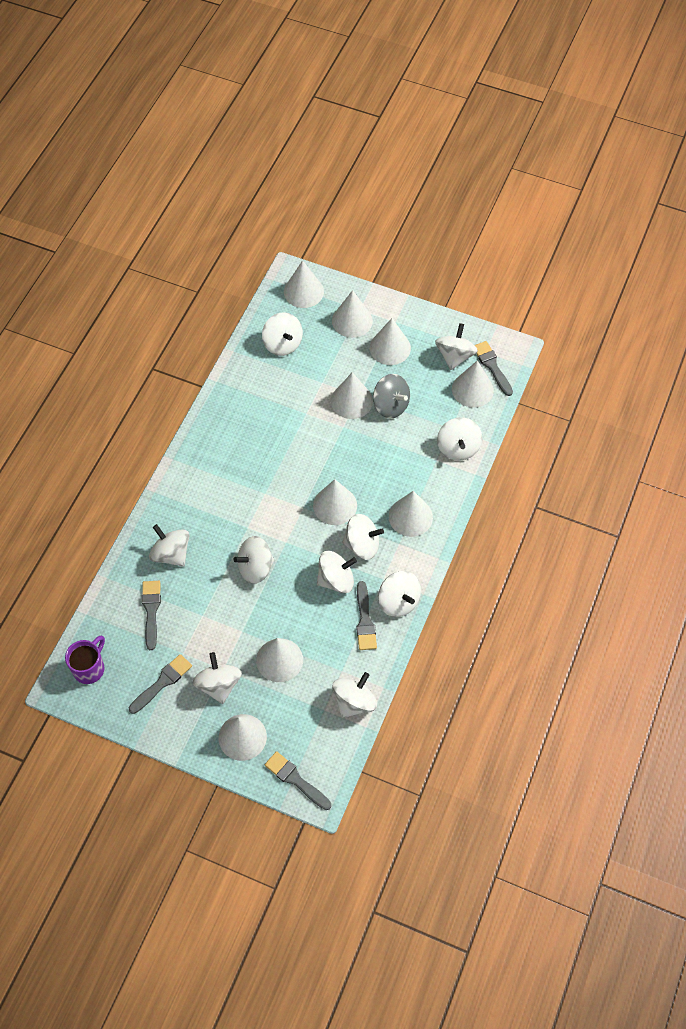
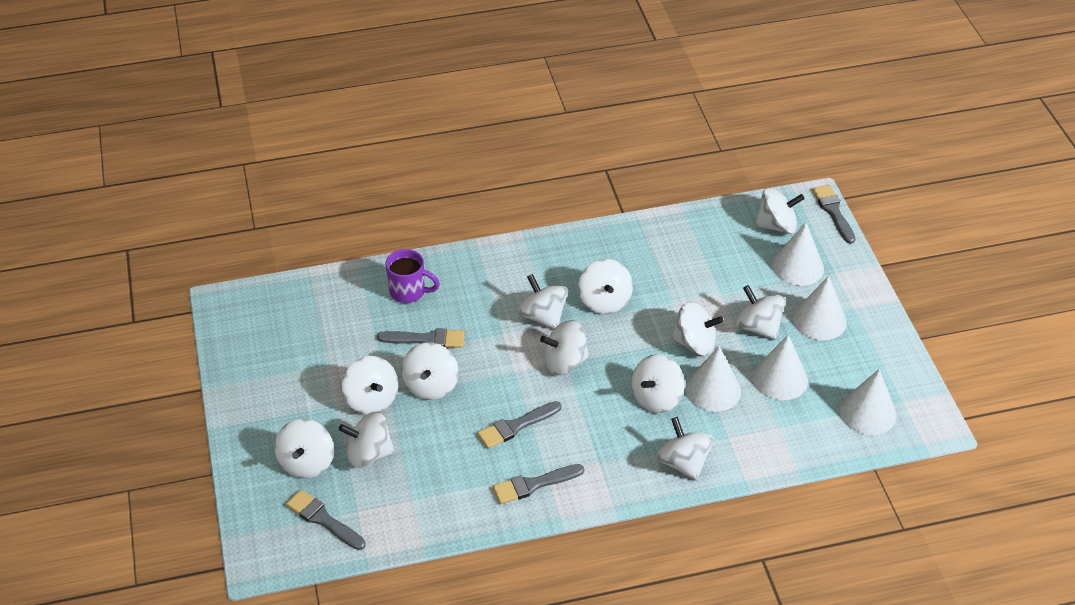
grey spinning top: [373,374,410,419] = 1 -> none = 0
white cone: [219,714,267,761] [256,638,303,682] [284,260,324,308] [313,479,357,525] [331,372,373,419] [332,290,373,338] [370,318,411,365] [389,491,433,537] [452,360,494,408] = 9 -> [685,346,741,412] [753,335,808,401] [772,222,824,286] [793,276,847,340] [840,369,897,435] = 5
white spinning top: [149,524,190,567] [193,652,242,704] [233,536,275,584] [262,312,303,356] [317,551,357,593] [332,672,377,718] [342,514,384,560] [378,571,421,617] [435,323,478,370] [437,417,482,461] = 10 -> [275,419,334,478] [339,411,395,468] [342,356,398,414] [401,342,459,400] [518,274,568,329] [540,320,589,375] [578,259,633,314] [632,354,685,413] [656,417,714,480] [671,301,723,356] [735,285,786,340] [755,188,805,234] = 12

